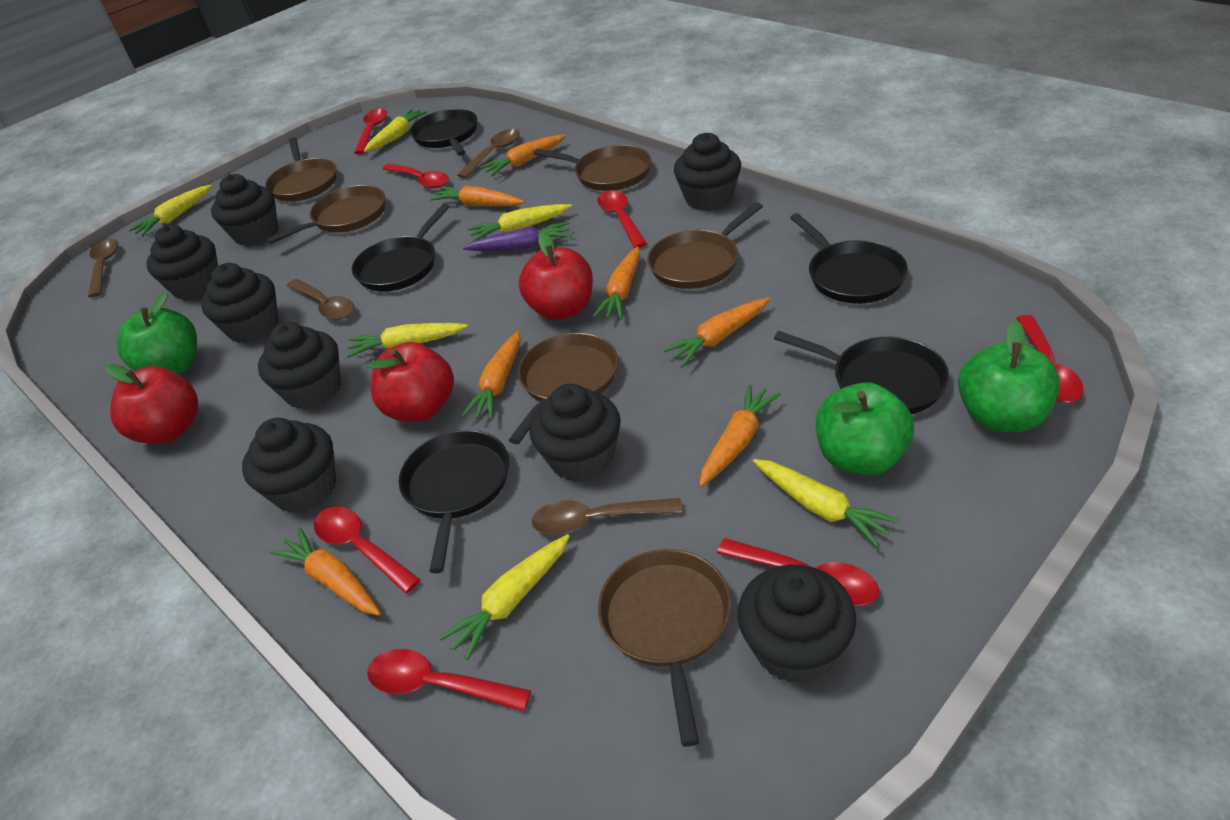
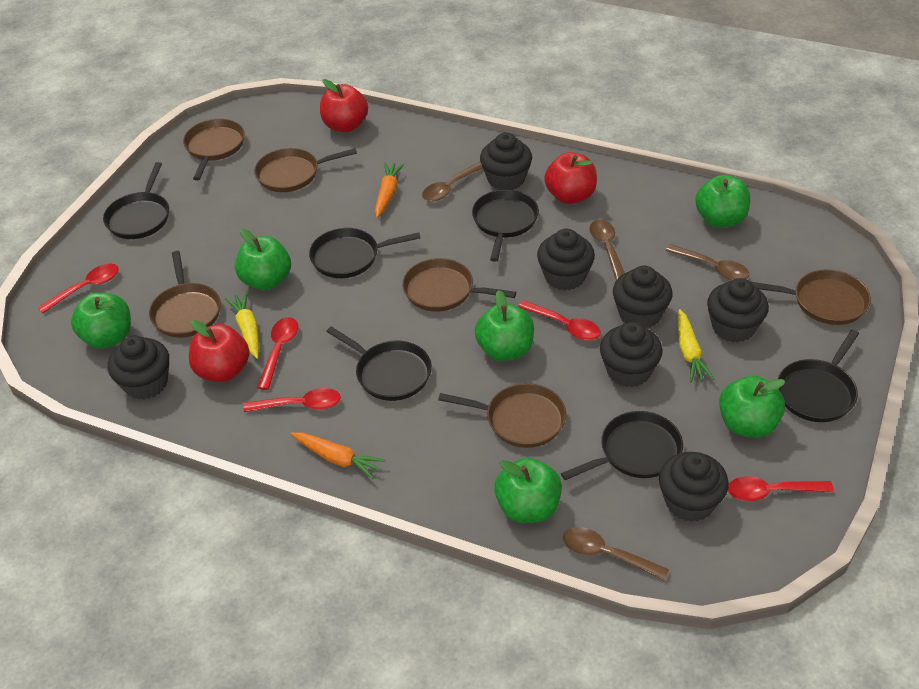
black cupcake: [146,225,218,300] [201,263,278,343] [211,174,278,246] [242,418,336,513] [258,322,341,409] [529,384,621,482] [674,133,741,211] [737,564,856,684] = 8 -> [108,336,169,400] [480,133,532,190] [537,229,595,291] [600,322,662,387] [613,266,673,328] [659,452,729,522] [707,278,769,342] = 7
black pan: [352,204,450,291] [399,430,509,574] [410,109,477,156] [774,331,949,414] [790,213,908,303] = 5 -> [103,162,169,239] [309,228,421,278] [326,326,432,401] [472,190,539,262] [561,411,683,480] [778,329,859,422] = 6
green apple: [117,292,197,375] [816,382,914,475] [958,320,1060,432] = 3 -> [71,293,131,349] [235,229,291,290] [475,290,534,361] [494,458,562,523] [695,175,750,228] [719,376,785,438] = 6
orange carrot: [270,527,381,616] [430,186,525,206] [461,331,521,420] [480,135,566,176] [593,246,640,320] [663,297,770,366] [699,384,781,487] = 7 -> [291,432,385,479] [375,162,404,218] = 2
purple carrot: [463,222,571,251] = 1 -> none = 0
red spoon: [314,507,420,593] [354,109,387,154] [367,649,531,711] [383,163,449,188] [597,190,647,248] [717,538,879,606] [1016,315,1083,403] = 7 -> [38,264,119,313] [244,388,341,412] [257,317,298,390] [518,300,601,341] [728,476,834,501] = 5
yellow carrot: [129,185,212,236] [347,323,468,358] [364,109,428,152] [439,534,570,660] [468,204,572,241] [753,459,899,547] = 6 -> [225,292,259,359] [678,309,714,382] = 2

